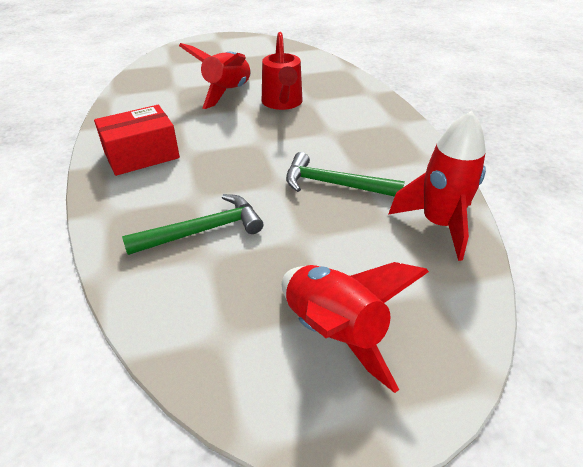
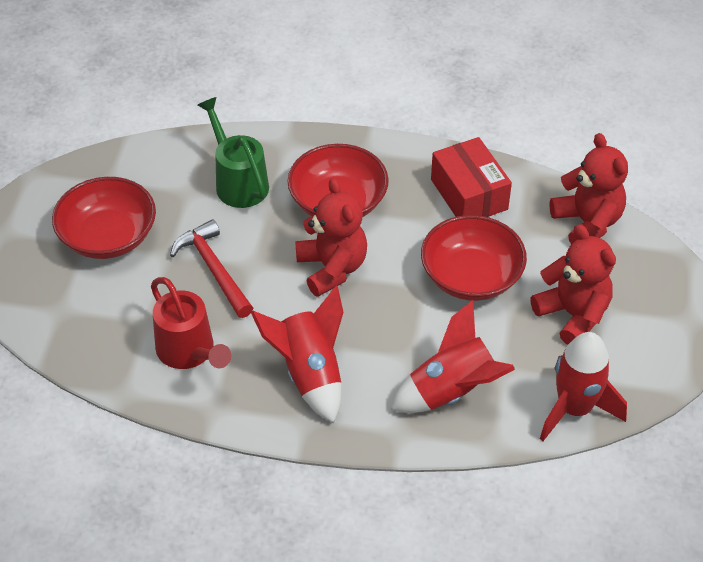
green hammer: [122,194,263,255] [286,152,405,197] = 2 -> none = 0
green watering can: none = 0 -> [198,97,269,208] = 1
red bowl: none = 0 -> [52,177,156,259] [287,144,389,217] [421,215,527,301] = 3
red hammer: none = 0 -> [170,219,253,318] = 1
red teddy bear: none = 0 -> [295,178,367,297] [530,224,616,345] [549,133,628,244] = 3

